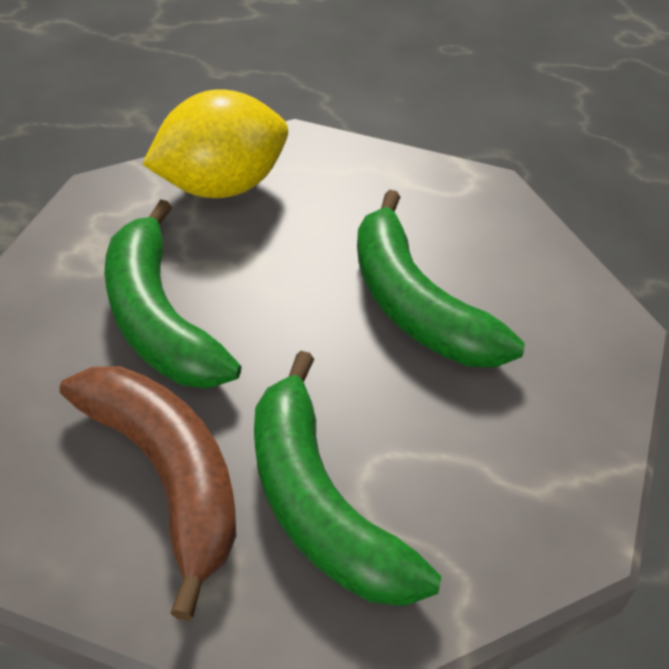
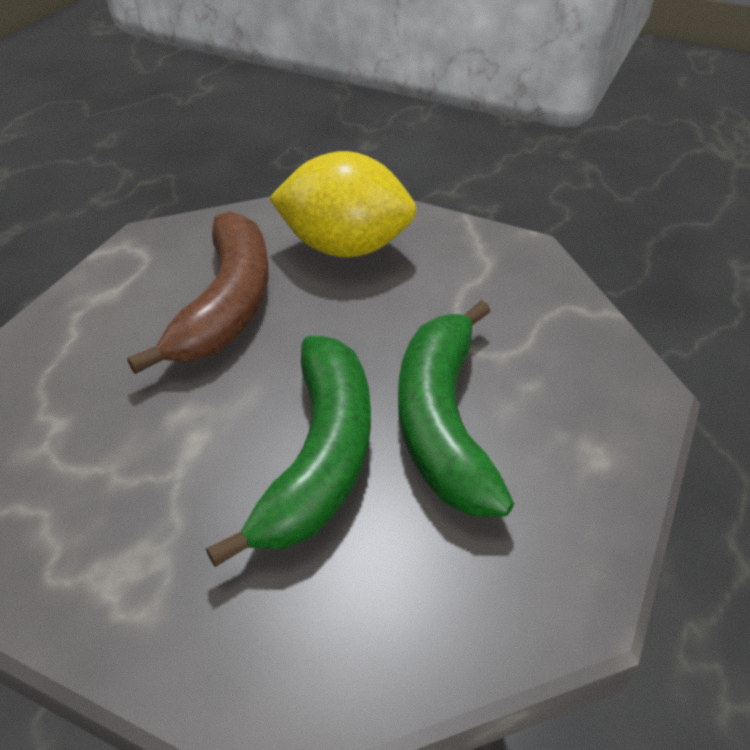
green banana: [104,199,242,388] [254,351,441,606] [357,190,525,367] = 3 -> [206,336,371,567] [398,300,514,517] = 2

